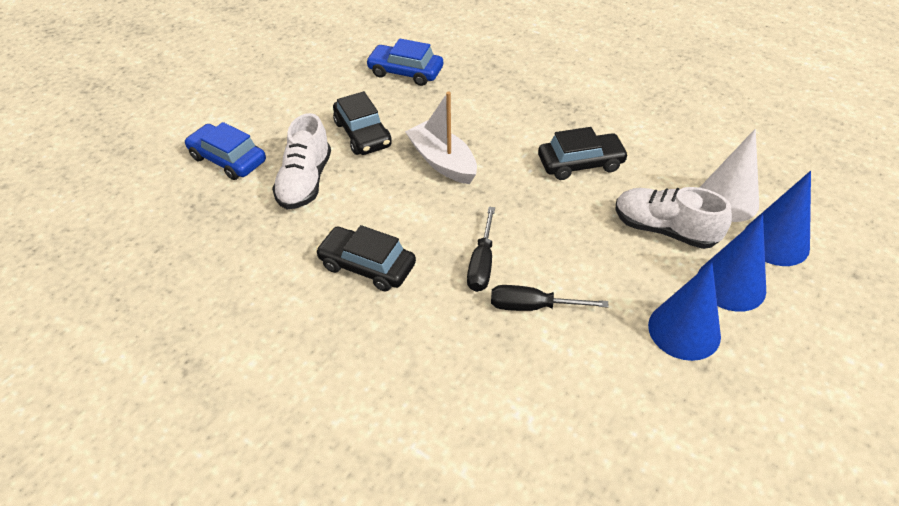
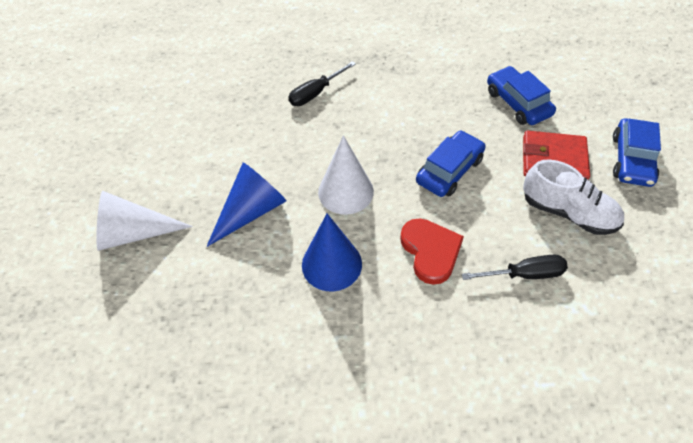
black car: [316,225,416,291] [333,91,392,155] [538,127,629,180] = 3 -> none = 0
blue car: [185,122,266,180] [366,39,443,86] = 2 -> [416,130,486,197] [487,66,556,125] [613,118,661,187] = 3
blue cone: [648,262,721,361] [698,214,766,312] [744,171,811,266] = 3 -> [206,162,287,247] [302,214,362,292] = 2
red heart: none = 0 -> [400,218,464,285] = 1
red wallet: none = 0 -> [523,130,590,179] = 1
white boat: [405,92,477,184] = 1 -> none = 0
white cone: [699,129,759,222] = 1 -> [96,191,193,251] [318,135,374,215] = 2
white shoe: [272,113,331,209] [616,187,732,249] = 2 -> [523,159,624,235] = 1

